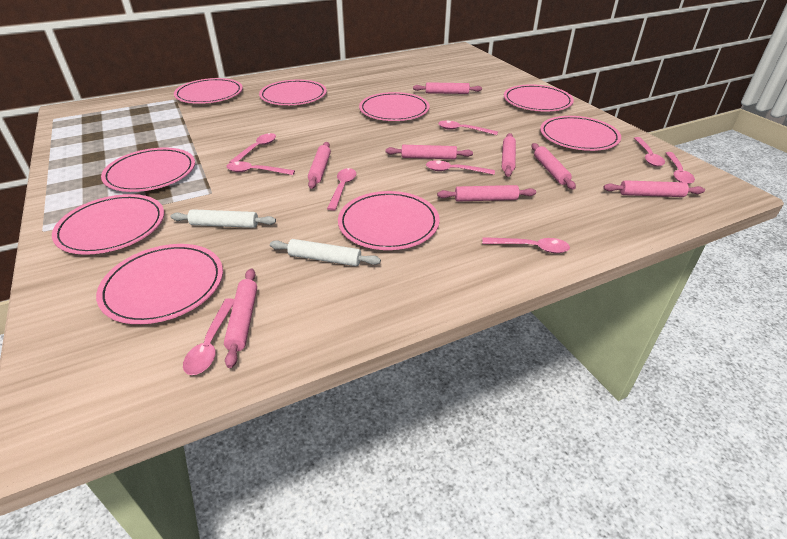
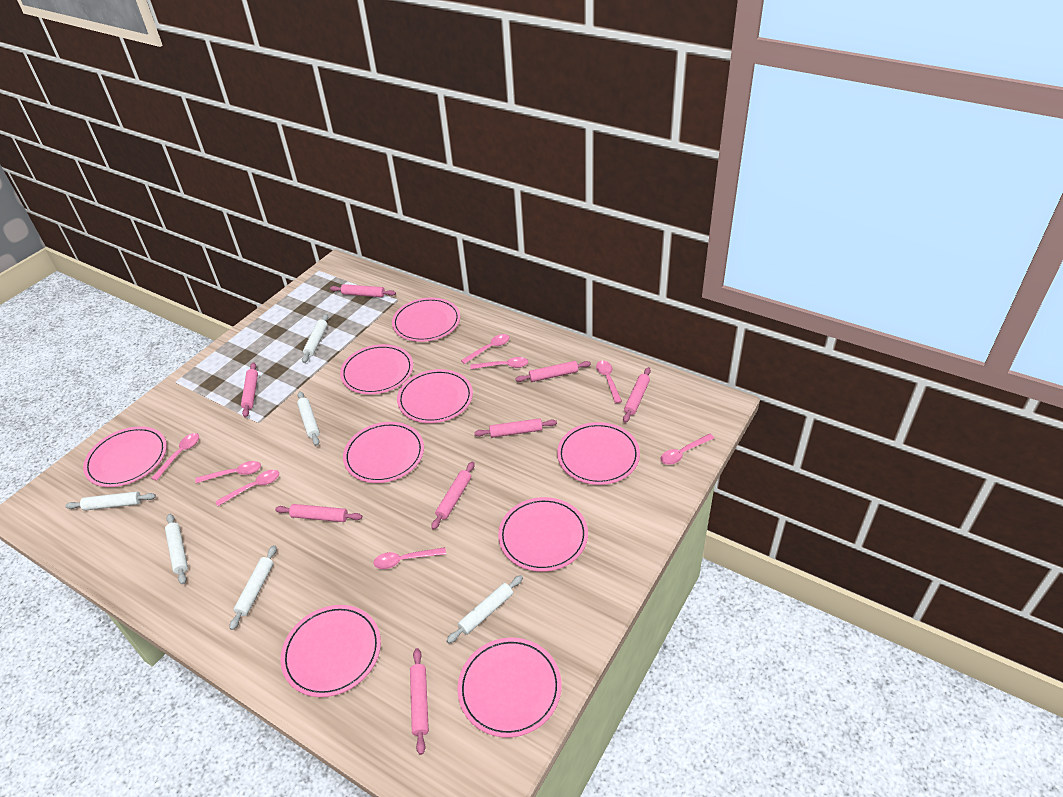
pink spoon: [183,298,234,375] [226,161,295,175] [229,133,276,163] [327,168,356,211] [426,160,495,175] [438,121,498,135] [482,237,570,253] [634,137,665,166] [666,152,695,184] = 9 -> [151,433,199,481] [195,461,261,483] [215,470,279,506] [373,547,446,569] [461,334,510,364] [470,357,528,369] [596,360,622,403] [661,434,714,465] = 8
white rolling pin: [171,209,276,228] [270,239,381,266] = 2 -> [65,491,156,511] [165,514,188,585] [230,545,277,630] [297,391,320,446] [302,314,328,363] [446,575,523,643] = 6

